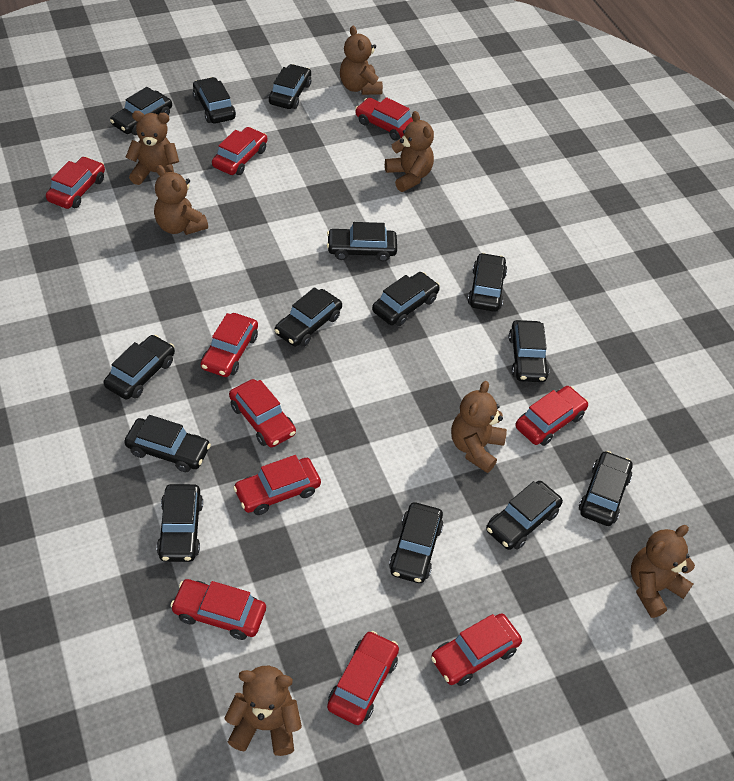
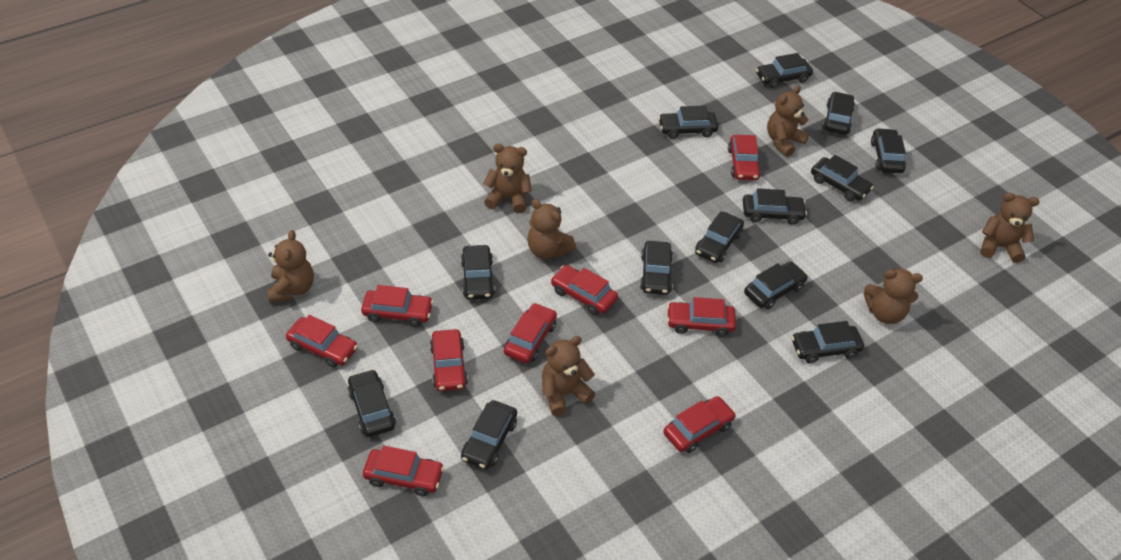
black car: [104,335,175,400] [110,87,172,135] [124,415,211,472] [157,484,203,562] [193,77,236,124] [269,64,311,109] [275,287,342,347] [327,222,397,261] [372,272,440,326] [389,502,443,583] [468,253,507,312] [486,481,563,550] [509,320,549,382] [579,451,632,526] = 14 -> [348,369,396,437] [461,245,495,300] [461,400,517,469] [640,241,673,295] [658,106,718,139] [695,211,744,263] [742,188,807,225] [744,261,808,309] [756,53,813,88] [791,321,864,363] [811,155,874,201] [823,91,855,135] [871,128,906,173] = 13
red car: [46,157,105,209] [170,579,266,640] [201,313,258,377] [212,127,267,175] [229,379,296,447] [233,455,321,515] [327,631,399,725] [355,97,413,141] [431,613,522,686] [515,386,588,446] = 10 -> [286,315,358,368] [361,285,433,327] [363,446,444,496] [430,329,468,391] [504,303,557,363] [551,265,618,315] [663,396,736,453] [667,297,736,337] [728,135,761,180] = 9

